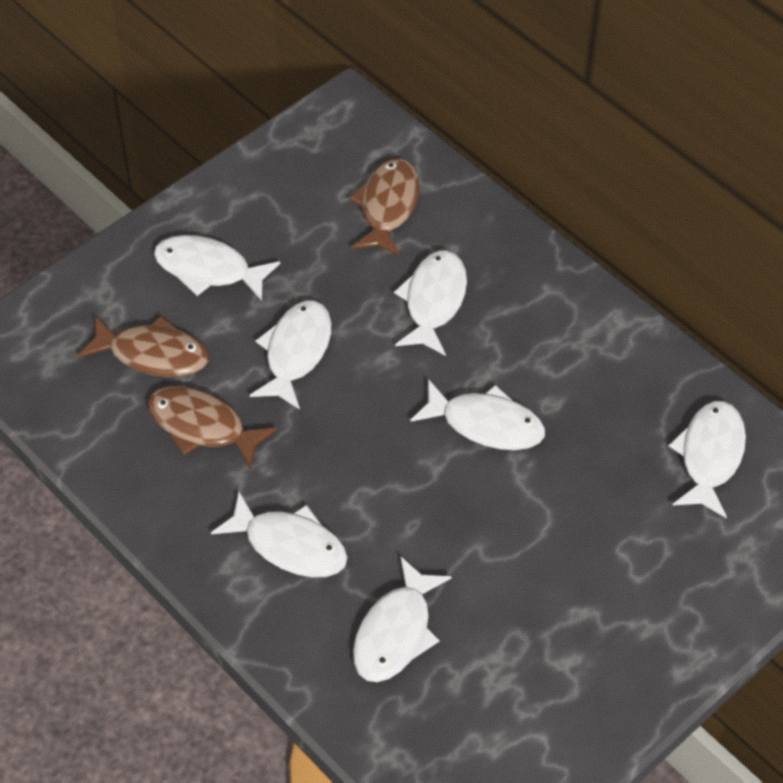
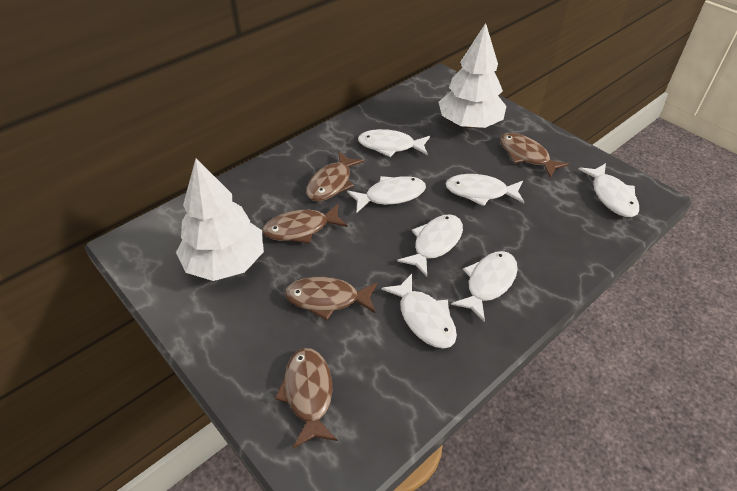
brown fish: [77,316,209,377] [147,386,277,470] [349,158,419,256] = 3 -> [262,204,348,244] [275,348,338,448] [285,277,378,320] [306,152,364,201] [500,133,569,178] = 5
white tree: none = 0 -> [176,158,264,281] [439,23,506,128] = 2

